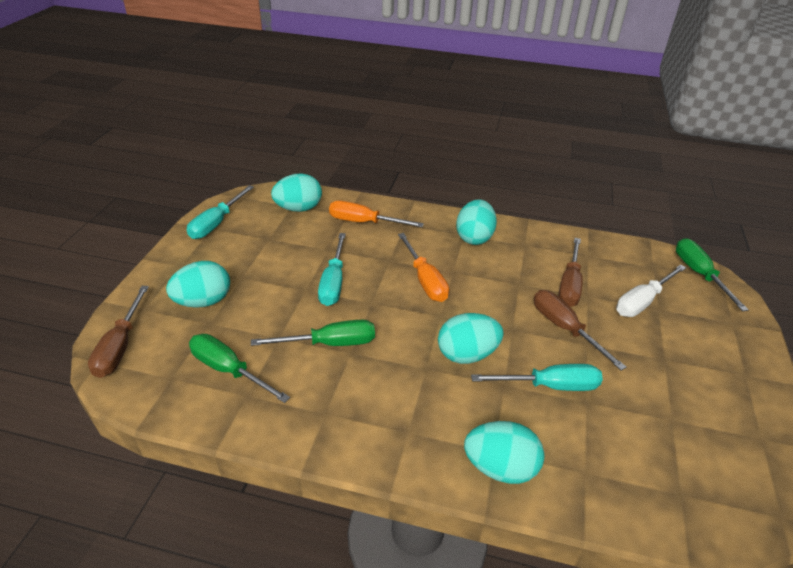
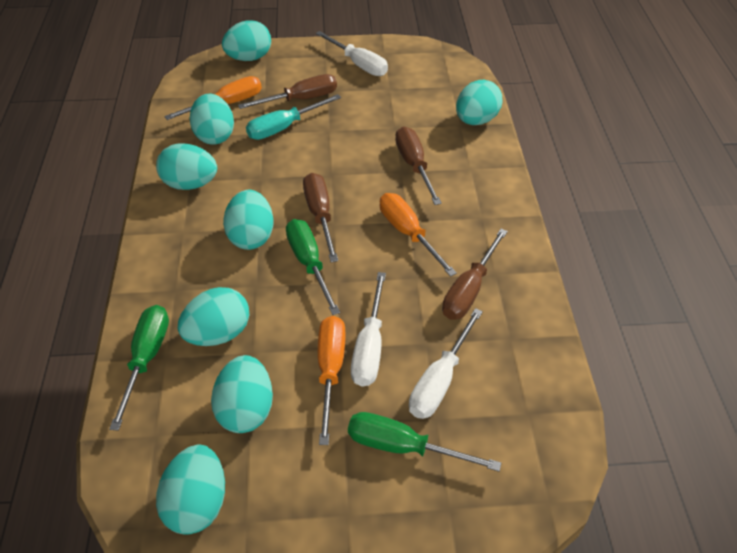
brown screwdriver: [88,286,149,378] [534,290,627,371] [559,238,583,307] = 3 -> [238,74,337,109] [303,173,338,262] [395,127,442,205] [442,229,508,320] = 4
orange screwdriver: [329,201,424,227] [398,233,449,302] = 2 -> [164,76,262,120] [318,316,346,445] [380,193,457,277] = 3
turquoise egg: [166,261,230,308] [271,173,322,212] [438,313,504,364] [456,199,497,245] [464,421,545,484] = 5 -> [156,143,217,190] [156,444,225,535] [178,287,249,346] [190,94,234,145] [211,355,273,433] [222,20,271,61] [223,190,273,250] [456,80,502,125] = 8
turquoise screwdriver: [187,185,254,239] [318,233,346,306] [471,364,603,391] = 3 -> [246,94,341,140] = 1
white screwdriver: [616,264,686,317] = 1 -> [316,31,388,76] [351,272,386,387] [409,308,483,419] = 3

